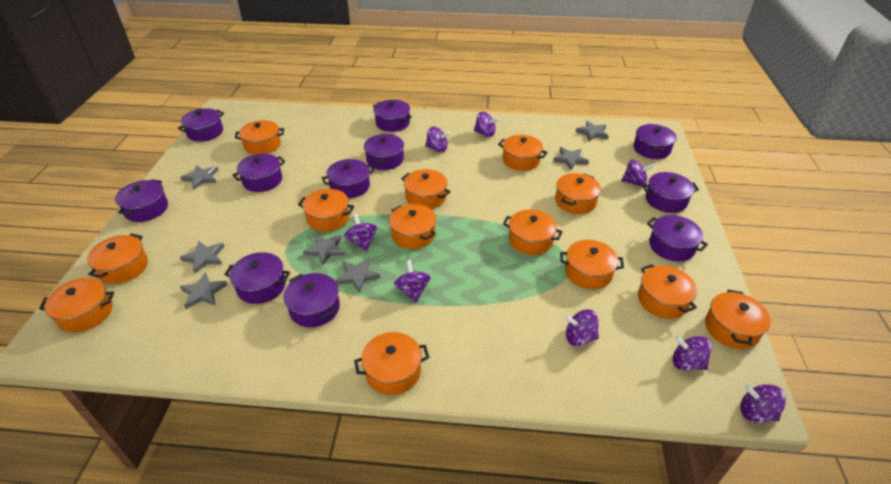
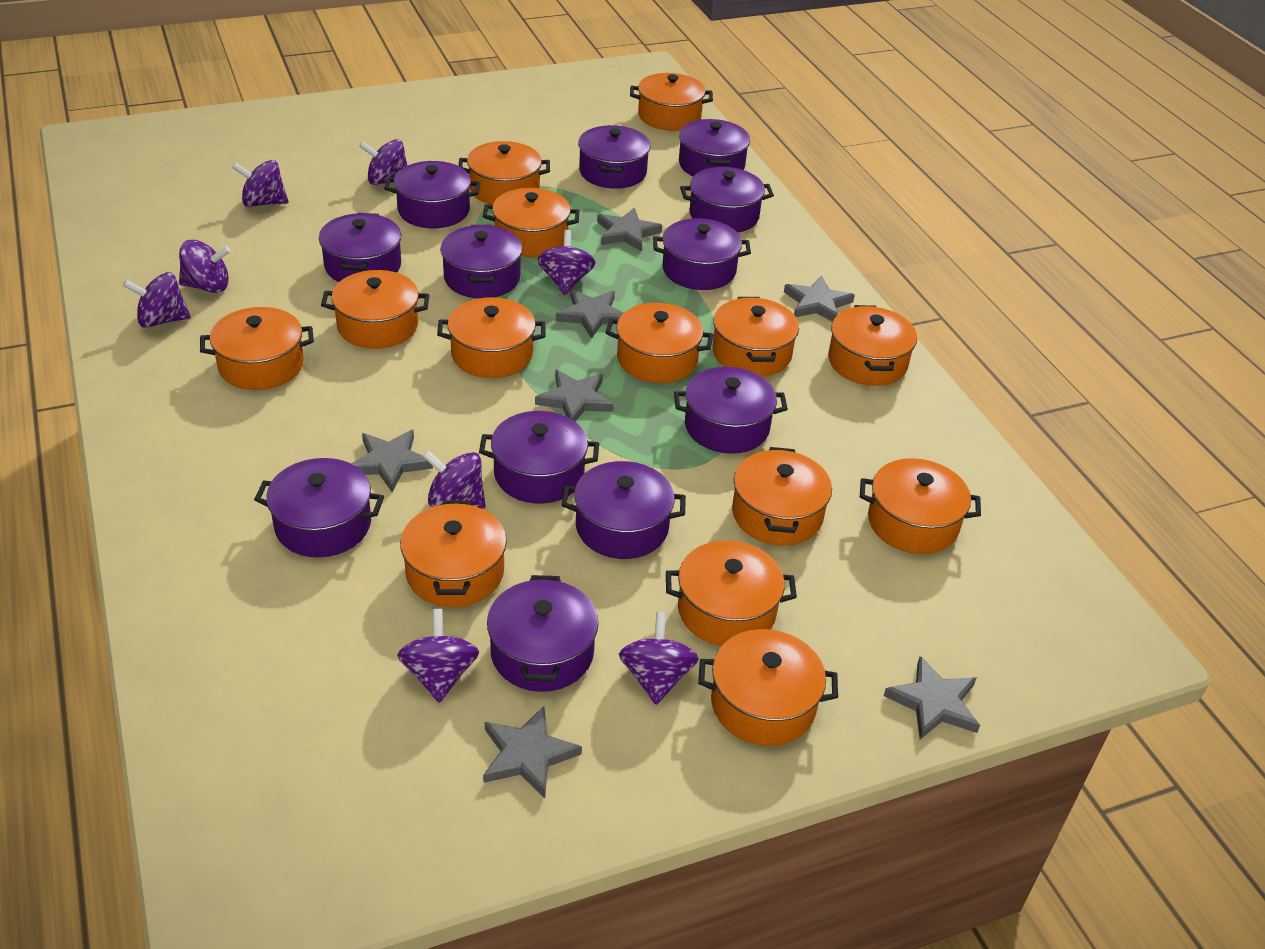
orange pot: [39,278,114,333] [87,233,148,284] [235,120,284,155] [298,189,354,232] [354,332,429,395] [389,204,436,249] [401,169,451,209] [498,135,548,171] [503,209,563,255] [555,173,601,214] [560,240,624,289] [638,264,697,319] [705,290,771,349] = 13 -> [200,307,314,390] [321,270,430,349] [400,501,507,607] [437,297,545,378] [459,141,550,205] [483,188,580,257] [605,303,713,383] [630,73,713,131] [666,540,797,646] [698,629,838,746] [712,297,799,377] [732,447,832,546] [828,305,917,386] [860,458,981,554] = 14
purple pot: [115,179,168,222] [178,108,224,142] [224,252,290,304] [232,154,285,192] [283,273,340,327] [322,159,375,198] [364,134,404,170] [373,100,412,132] [633,124,676,159] [642,172,699,213] [647,215,708,262] = 11 -> [254,458,384,557] [319,213,402,282] [384,161,480,228] [440,225,523,299] [479,411,599,503] [487,575,599,692] [562,461,686,559] [578,125,651,189] [653,218,751,290] [674,367,788,454] [679,119,750,176] [680,167,774,233] = 12

